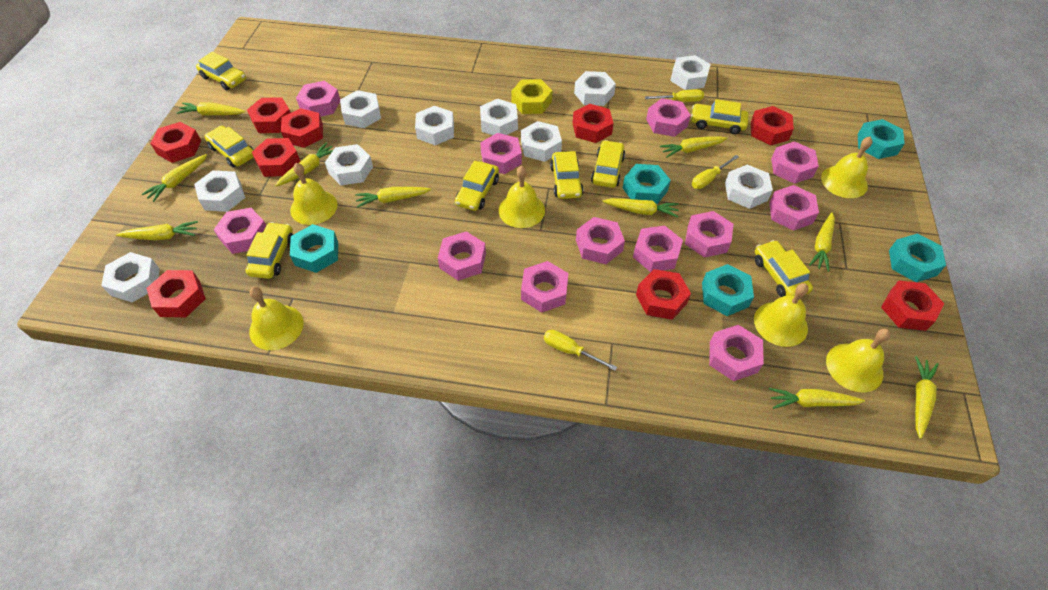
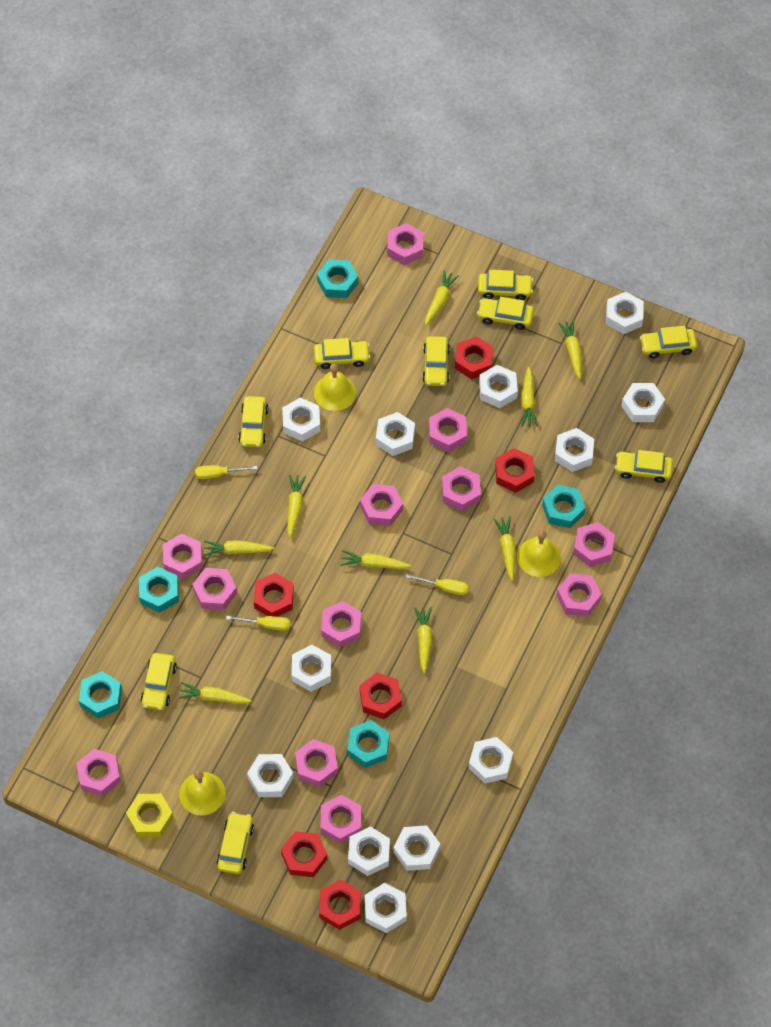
red nut: [146,270,206,317] [150,122,201,163] [247,97,291,133] [252,138,300,177] [281,108,323,148] [573,104,614,143] [636,269,691,320] [751,106,794,145] [881,281,944,331] = 9 -> [254,573,294,616] [281,831,328,877] [319,879,361,930] [359,673,402,719] [455,336,494,379] [495,448,535,493] = 6
white nut: [101,252,160,302] [194,170,245,212] [325,144,373,185] [340,90,381,128] [415,106,454,145] [480,99,518,135] [521,121,562,162] [574,71,616,106] [670,55,711,90] [725,165,773,209] = 10 -> [247,754,294,797] [282,398,320,442] [291,645,331,692] [348,826,390,876] [365,883,407,933] [376,412,415,456] [394,825,440,871] [469,737,513,784] [479,365,518,408] [555,428,594,472] [606,292,644,334] [621,383,665,422] = 12
yellow bell: [249,287,303,350] [290,163,337,225] [499,166,545,228] [754,283,809,347] [821,136,872,198] [826,329,891,392] = 6 -> [179,770,226,816] [314,363,356,411] [517,530,561,577] = 3
yellow car: [196,51,246,90] [204,126,254,167] [245,222,293,279] [455,161,499,211] [550,151,583,199] [591,140,625,188] [691,99,749,134] [755,240,813,297] = 8 -> [141,653,177,710] [216,812,254,874] [238,396,268,447] [314,338,370,369] [422,336,450,386] [477,297,534,330] [478,270,533,300] [615,450,673,483] [640,326,697,358] = 9
yellow carrot: [116,221,198,240] [142,154,207,202] [177,102,245,116] [275,142,333,187] [355,187,431,208] [603,198,679,218] [660,137,728,158] [769,388,865,409] [809,212,835,272] [915,356,939,439] = 10 -> [178,682,252,704] [204,540,275,556] [287,475,306,538] [340,550,412,569] [414,607,432,673] [425,270,459,325] [494,517,515,581] [521,367,538,426] [558,320,581,379] = 9

